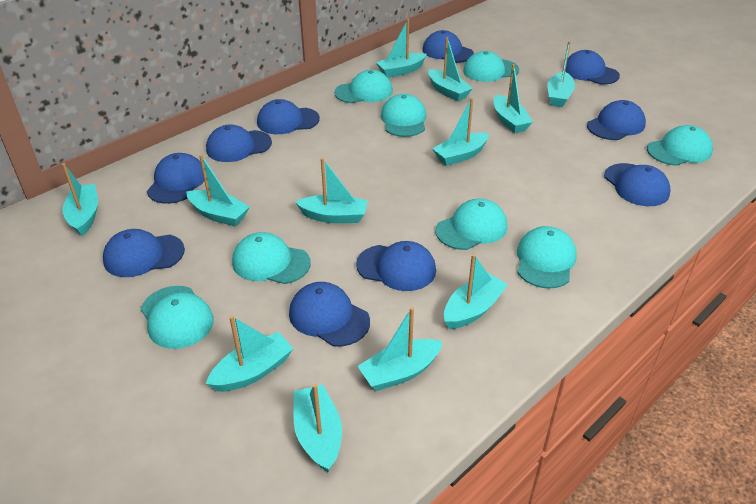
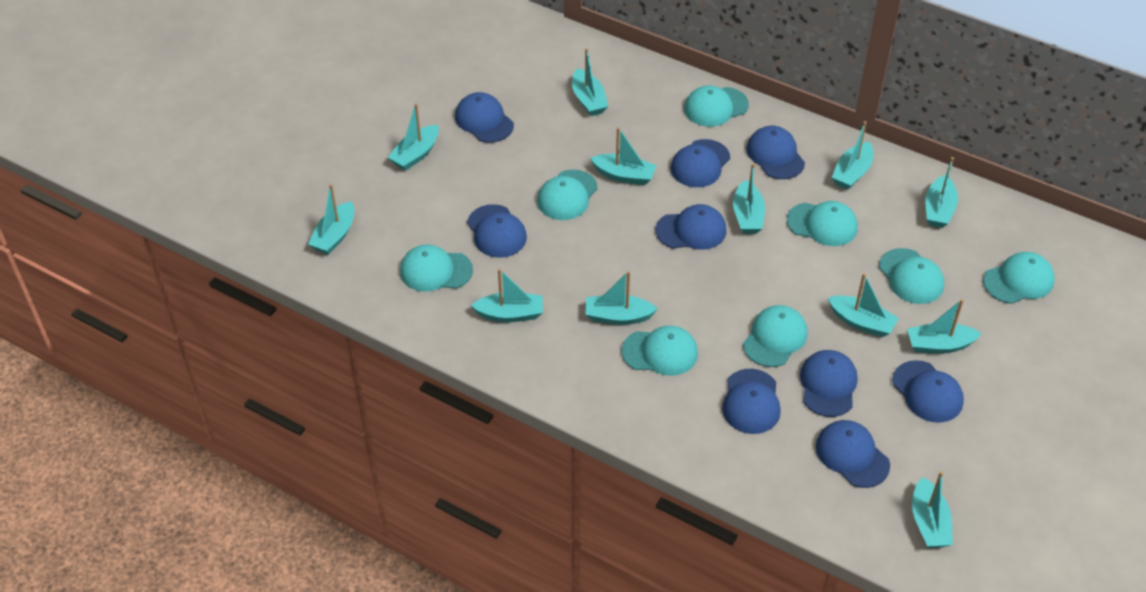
blue cap: [103,229,185,277] [147,153,204,204] [206,124,272,162] [257,99,320,134] [289,282,370,347] [356,241,436,291] [423,30,474,63] [563,50,620,84] [587,100,646,140] [604,163,671,206] = 10 -> [455,92,514,143] [467,204,527,258] [656,204,727,250] [671,139,730,187] [722,369,781,434] [747,126,805,179] [800,350,858,417] [816,420,890,488] [892,360,964,423] = 9

